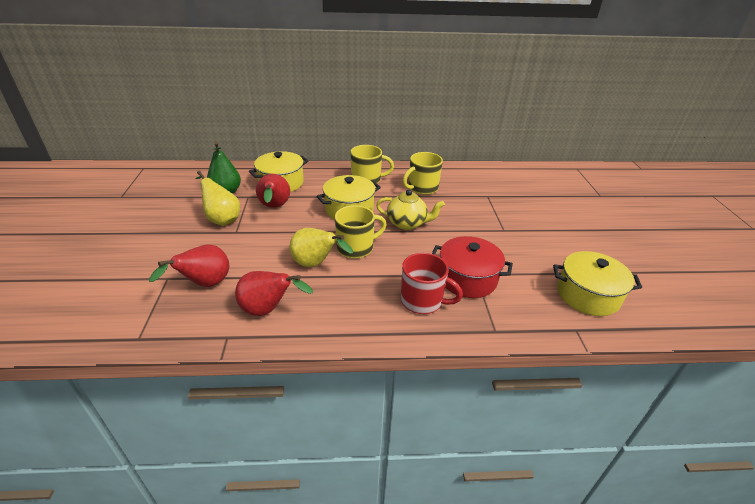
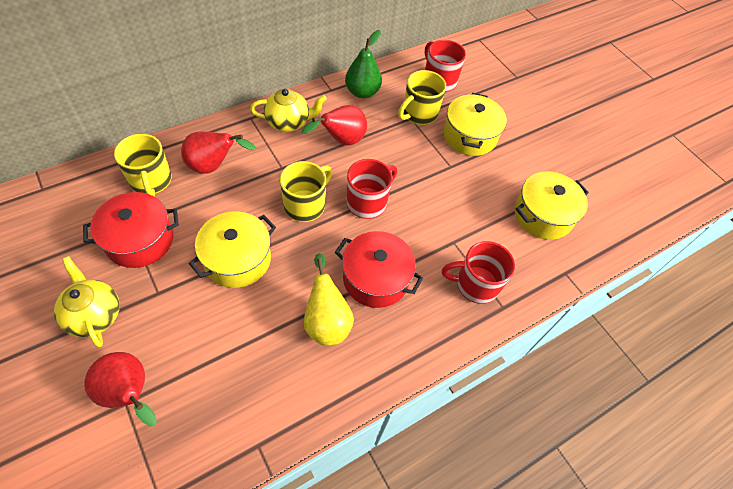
red mug: [401,253,463,314] = 1 -> [346,159,397,219] [425,40,466,92] [442,241,515,304] = 3
red pot: [432,236,513,298] = 1 -> [83,192,179,268] [335,231,423,308] = 2
yellow pear: [195,170,240,226] [290,228,353,267] = 2 -> [304,254,354,346] = 1
yellow teapot: [376,190,445,230] = 1 -> [54,256,120,347] [250,89,327,132] = 2

